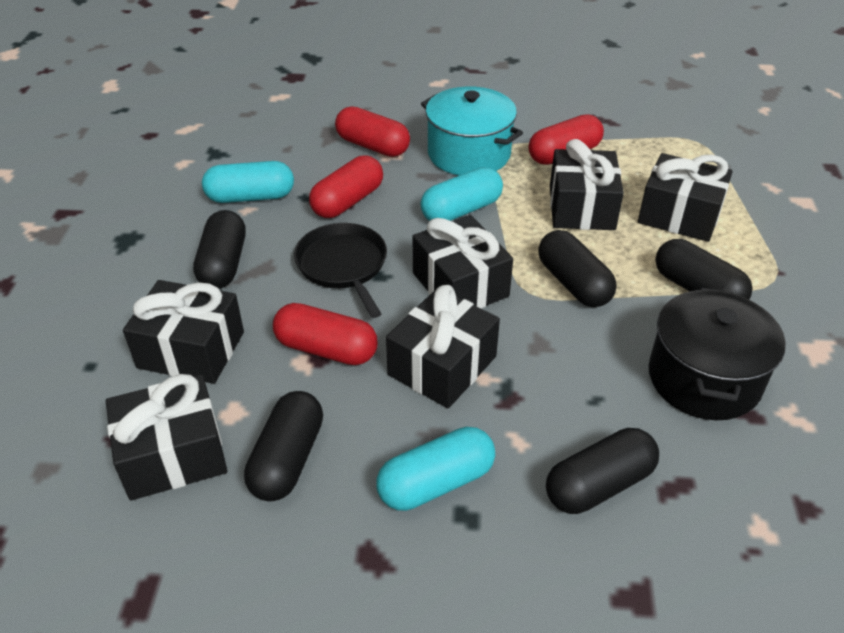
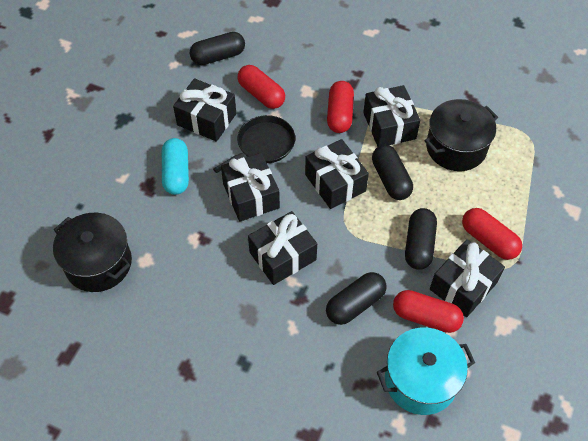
black capsule: [193,210,246,289] [244,391,323,501] [538,230,617,307] [546,428,659,514] [655,239,752,300] = 5 -> [190,32,245,65] [326,272,387,325] [372,145,413,200] [405,208,437,270] = 4
black pot: [649,288,786,420] = 1 -> [53,213,132,292] [424,99,498,171] = 2
turquoise capsule: [202,161,294,203] [376,427,495,511] [421,167,503,221] = 3 -> [162,138,189,195] = 1

